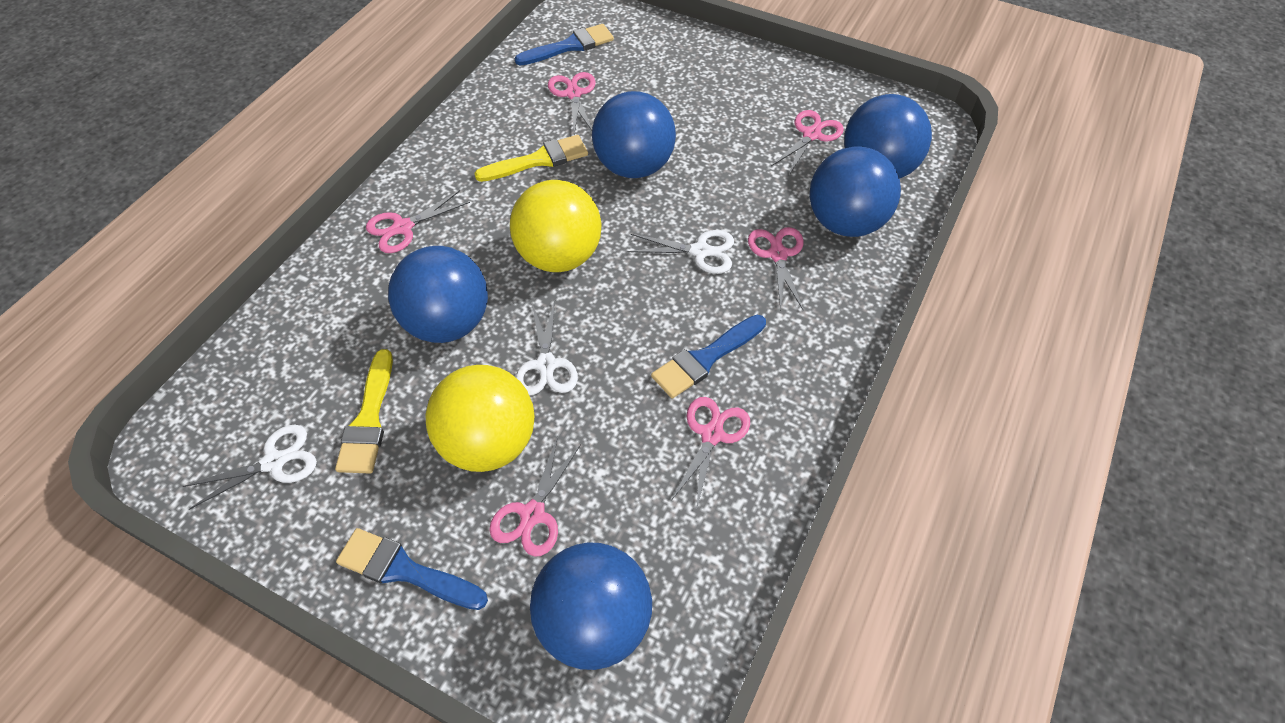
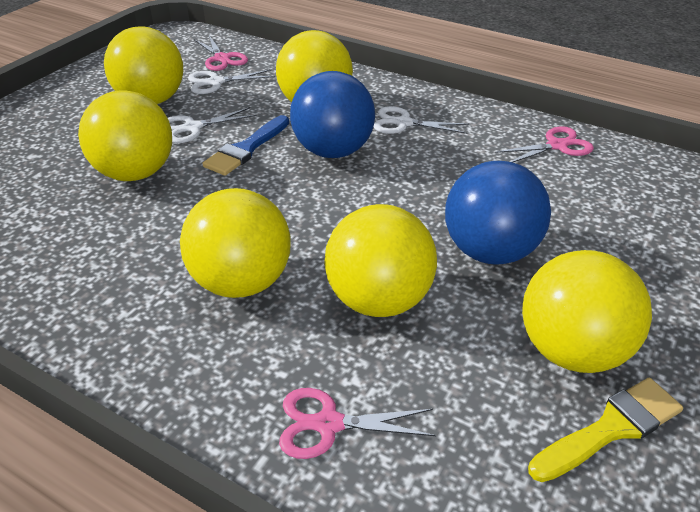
blue ball: [388,246,488,343] [530,542,652,670] [592,91,676,178] [809,146,901,237] [844,94,932,179] = 5 -> [290,71,375,158] [445,161,551,265] = 2
blue brush: [336,528,488,610] [514,24,614,66] [651,315,766,399] = 3 -> [202,115,289,176] = 1
pink scissors: [366,190,470,253] [489,436,581,557] [548,72,596,133] [671,397,750,511] [748,227,804,312] [771,110,844,175] = 6 -> [194,35,248,71] [279,388,436,459] [495,126,594,163] = 3
yellow ball: [425,365,534,472] [510,180,602,272] = 2 -> [78,90,172,181] [104,26,183,104] [180,188,291,298] [276,30,353,102] [324,204,437,317] [522,250,652,373] = 6
yellow brush: [335,349,393,474] [474,135,588,182] = 2 -> [528,378,683,482] = 1

